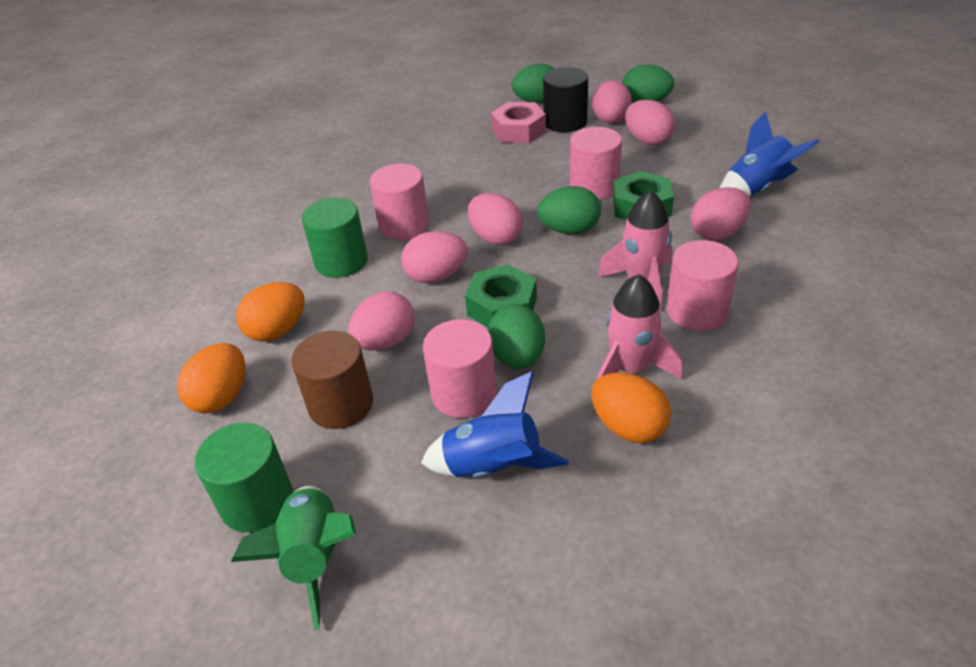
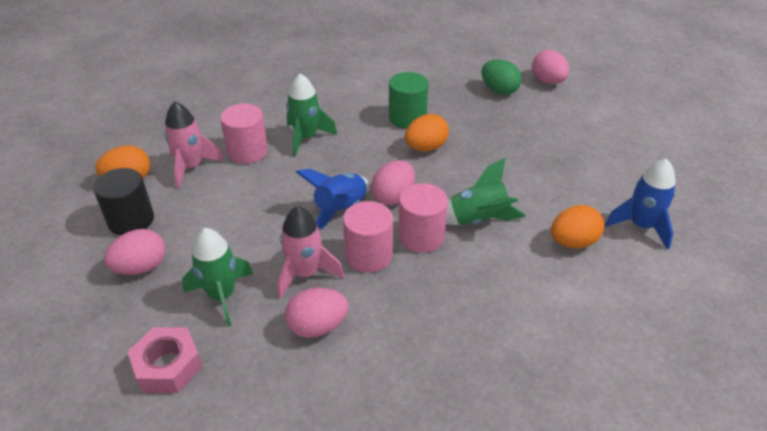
brown cylinder: [291,331,373,429] = 1 -> none = 0
green cylinder: [195,422,293,532] [302,197,368,278] = 2 -> [389,72,429,129] = 1
green egg: [488,304,545,369] [512,64,554,103] [537,186,601,234] [622,64,674,103] = 4 -> [481,59,522,95] = 1
green nut: [465,265,537,328] [613,171,674,220] = 2 -> none = 0
green rocket: [231,486,356,631] = 1 -> [182,228,253,327] [286,74,337,157] [446,158,526,225] = 3
pink cylinder: [370,164,429,240] [423,319,497,418] [570,127,622,200] [667,240,739,331] = 4 -> [220,104,268,164] [343,201,393,273] [398,183,448,253] = 3
pink egg: [348,291,414,351] [401,231,468,283] [468,193,523,245] [592,80,632,123] [625,100,675,145] [691,187,751,240] = 6 -> [104,229,166,275] [285,288,349,338] [371,160,415,205] [532,50,569,84] = 4

